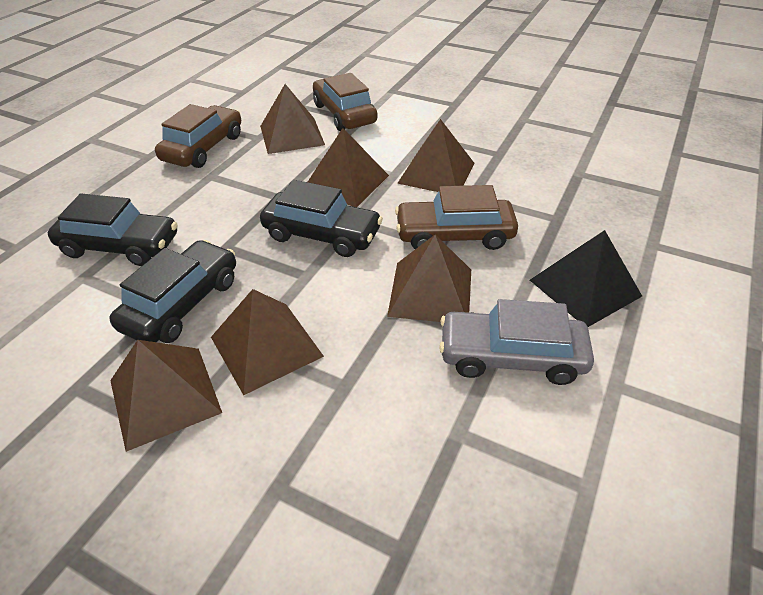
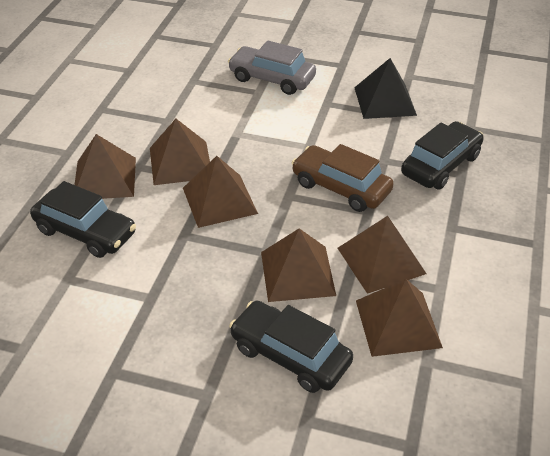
brown car: [155,104,241,168] [313,73,377,131] [395,185,518,250] = 3 -> [292,144,394,212] = 1

